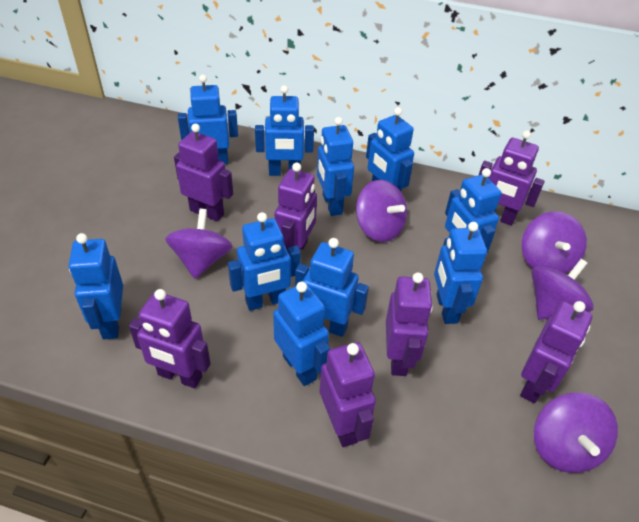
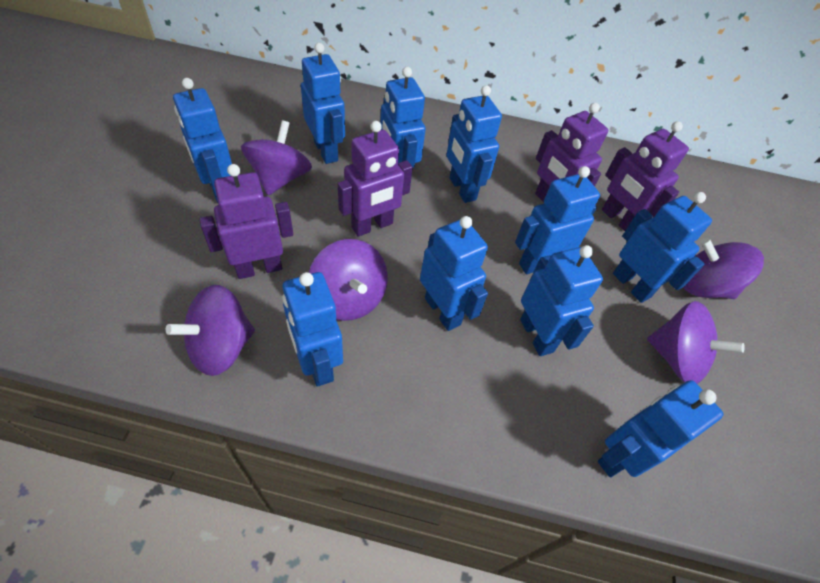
purple robot: [129,289,211,388] [174,124,233,222] [275,163,317,251] [320,342,376,447] [386,273,433,376] [479,130,545,226] [520,301,592,403] = 7 -> [200,164,293,279] [338,121,413,237] [535,103,608,202] [602,121,689,231] = 4

